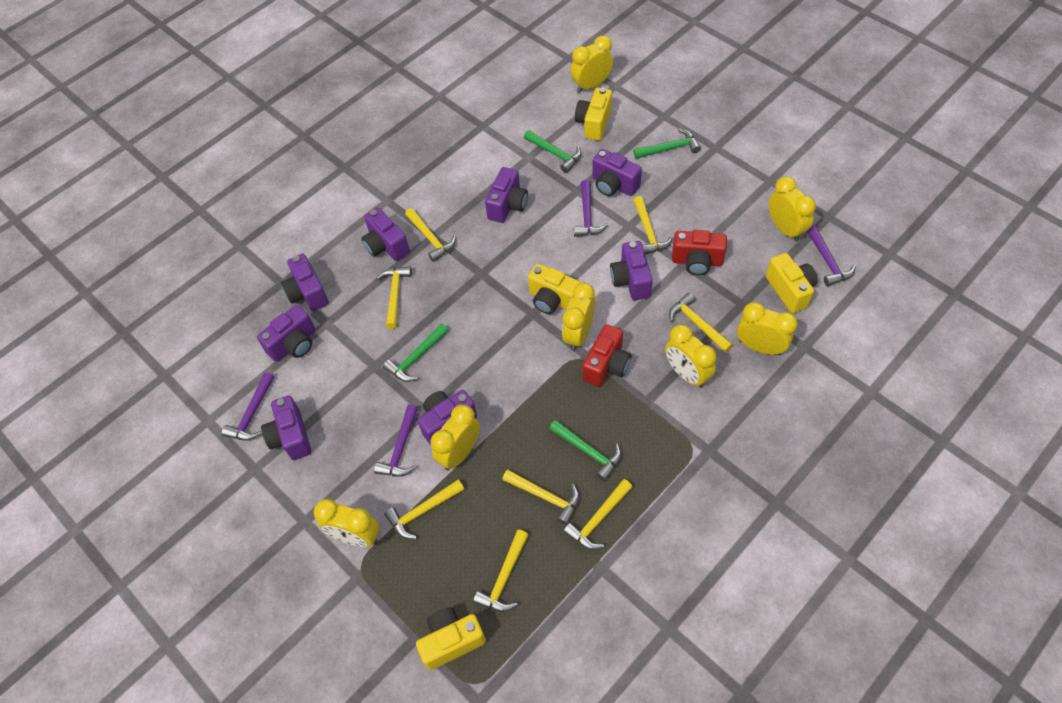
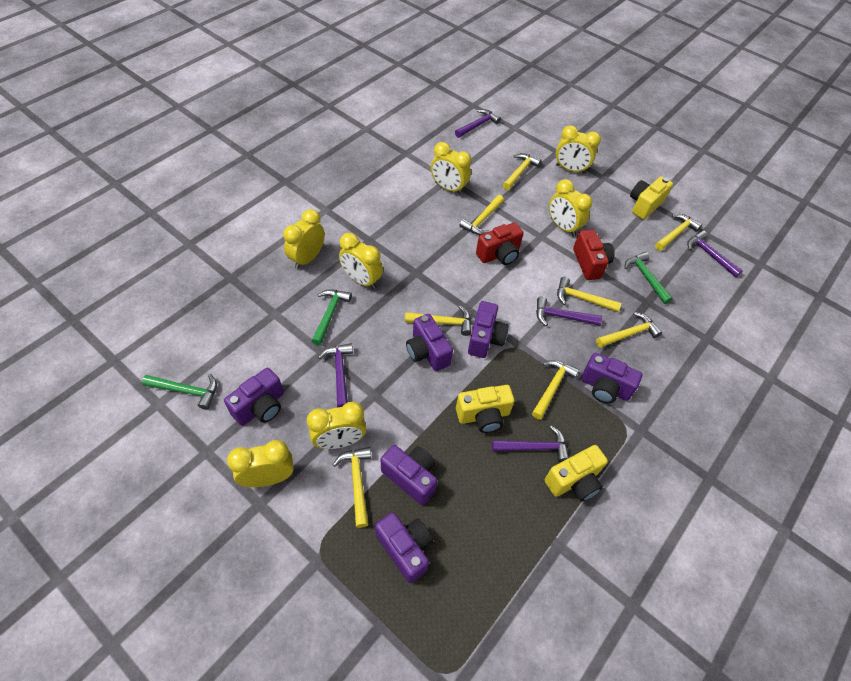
green hammer: [383,324,449,382] [524,130,581,173] [549,420,621,481] [633,128,701,159] = 4 -> [142,374,217,410] [312,289,352,346] [625,252,673,304] = 3
purple camera: [257,305,316,362] [261,395,312,460] [281,254,329,311] [361,207,410,261] [418,390,477,445] [485,167,528,223] [592,149,642,196] [610,241,653,300] = 8 -> [224,368,284,425] [375,512,433,583] [381,445,437,505] [406,314,453,371] [468,301,509,358] [581,353,642,403] = 6
purple hammer: [222,372,274,441] [374,404,418,477] [574,180,608,237] [806,224,856,286] = 4 -> [318,343,353,407] [455,109,501,138] [492,426,569,462] [536,296,602,326] [687,230,743,277] = 5
yellow camera: [416,608,486,670] [528,264,581,314] [575,88,612,141] [766,253,818,313] = 4 -> [456,385,515,433] [545,445,608,501] [630,176,673,219] = 3

